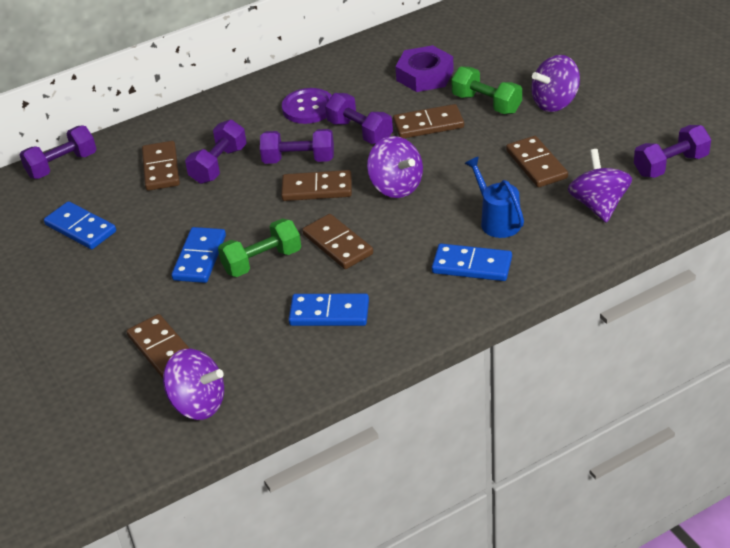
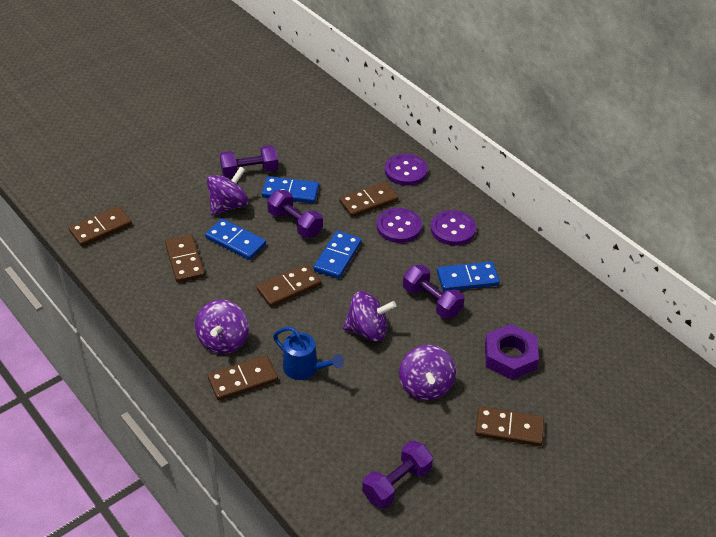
green dumbbell: [218,218,301,277] [451,67,522,114] = 2 -> none = 0
purple button: [282,88,332,124] = 1 -> [377,208,422,243] [385,154,428,186] [431,210,476,246] = 3
purple dumbbell: [20,125,97,179] [185,120,247,184] [260,129,334,164] [325,93,393,144] [634,125,711,178] = 5 -> [220,145,278,178] [267,190,323,238] [362,441,433,508] [403,265,464,319] = 4

